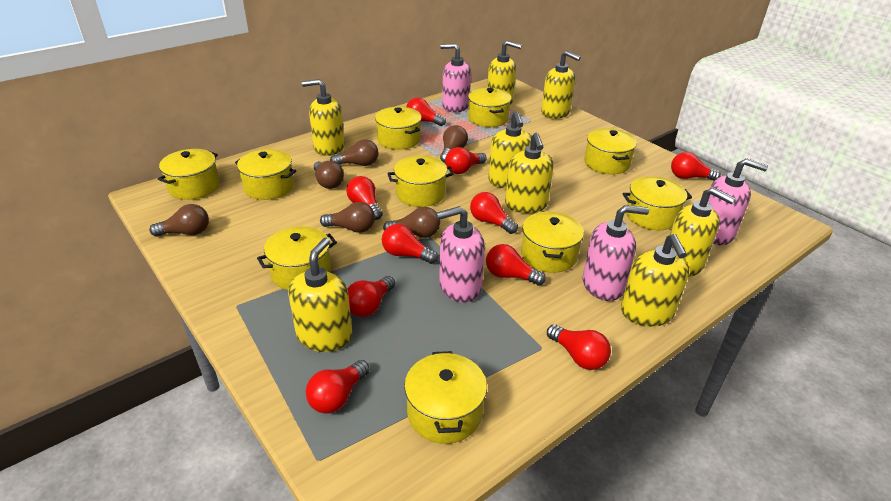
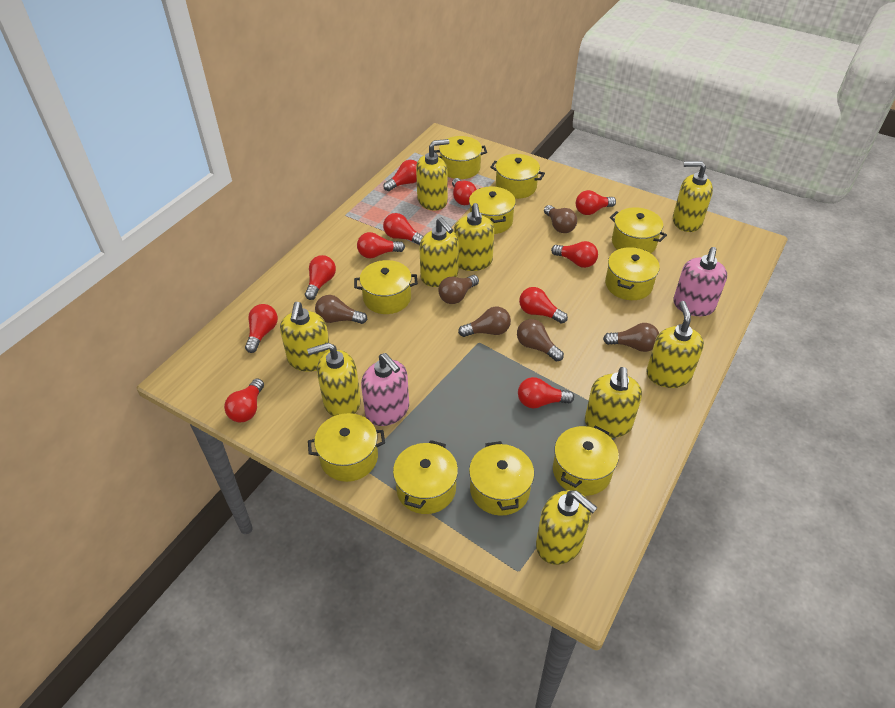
pink soap dispenser: [436,206,485,303] [440,44,471,113] [583,205,649,301] [708,158,768,245] = 4 -> [361,353,409,426] [673,247,727,316] = 2
red light bulb: [306,360,370,414] [346,176,383,220] [347,276,395,317] [382,224,438,264] [406,97,446,126] [445,147,487,174] [470,192,518,234] [486,244,546,286] [547,324,611,370] [671,152,721,181] = 10 -> [224,378,264,422] [245,304,278,353] [305,255,336,300] [357,232,405,258] [383,160,417,191] [383,213,424,246] [452,178,477,205] [518,377,574,409] [519,287,568,324] [551,241,598,268] [576,190,616,215] = 11
yellow soap dispenser: [288,238,352,352] [302,79,345,156] [487,41,522,105] [488,111,531,189] [505,133,554,213] [541,51,581,119] [621,234,689,327] [670,187,735,277] = 8 -> [280,302,330,372] [307,342,361,416] [416,139,449,211] [419,217,459,287] [454,203,494,271] [536,490,598,565] [585,367,642,438] [647,301,704,388] [673,161,713,232] = 9

